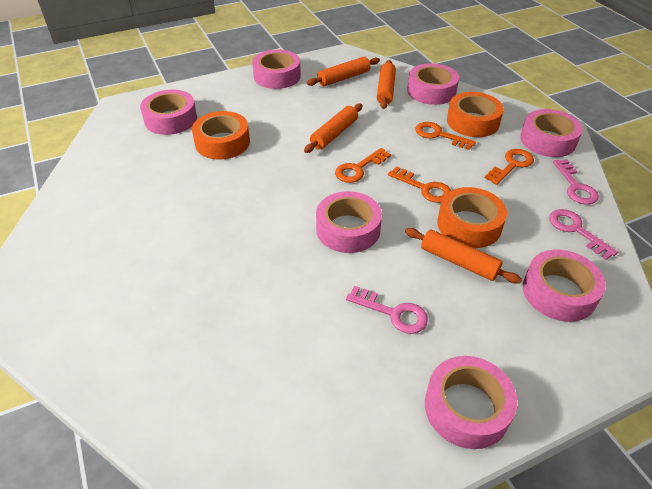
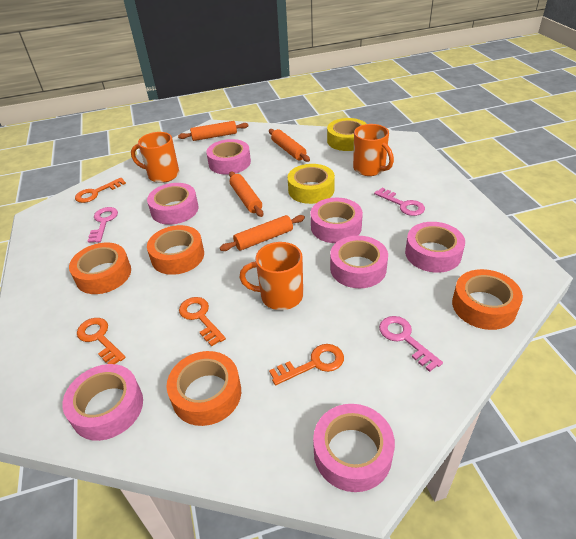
orange mug: none = 0 -> [131,132,179,183] [239,242,303,310] [353,124,394,176] = 3
orange tape: [192,111,250,160] [437,187,507,248] [447,92,504,137] = 3 -> [69,243,131,294] [147,225,204,275] [167,351,241,426] [452,269,523,330] = 4
yellow tape: none = 0 -> [288,164,335,204] [327,118,367,151] = 2

